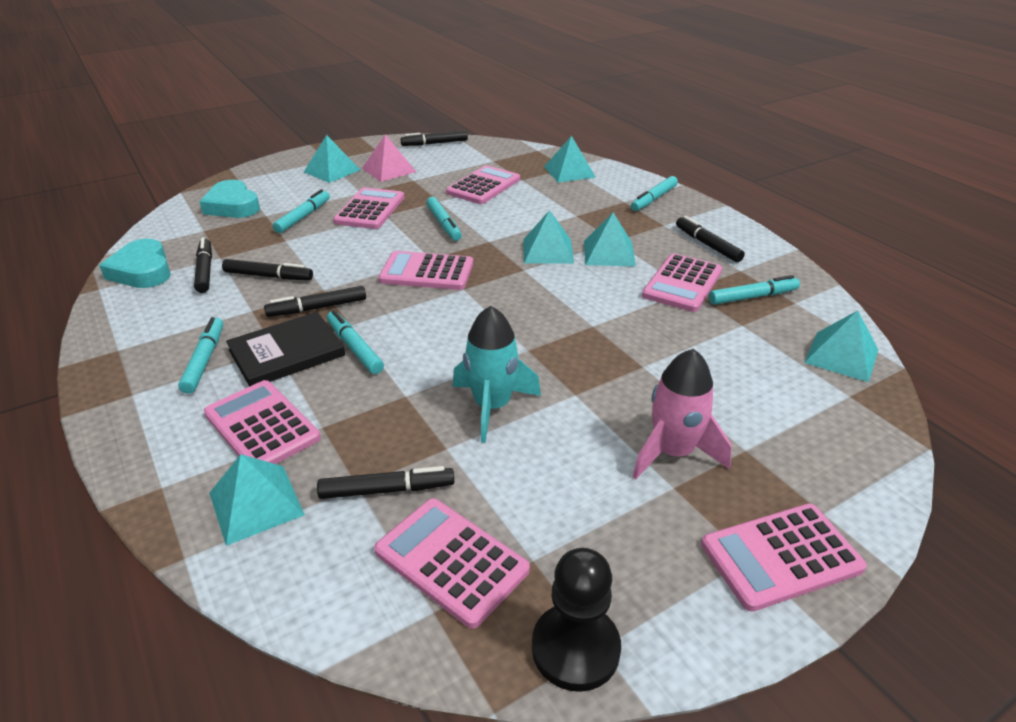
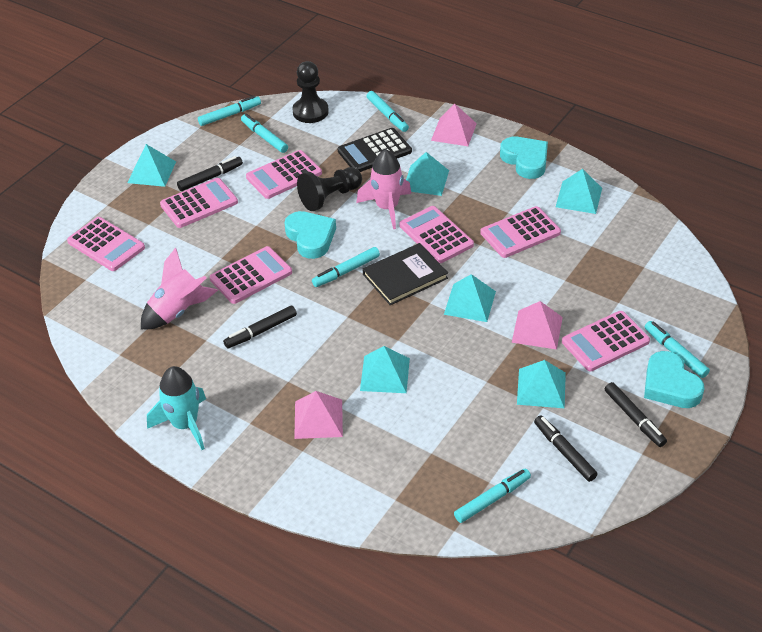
black calculator: none = 0 -> [338,128,412,172] = 1
black marker: [194,238,212,293] [222,259,313,280] [264,286,366,317] [317,466,454,499] [401,130,468,146] [676,216,745,262] = 6 -> [177,156,243,191] [223,306,297,348] [534,415,598,482] [605,382,667,447] = 4
black pawn: [532,548,621,692] = 1 -> [292,61,329,123] [297,167,362,211] = 2
pink pyramid: [362,134,416,182] = 1 -> [294,391,343,439] [431,104,477,146] [512,301,563,350] = 3
pink rocket: [632,349,732,479] = 1 -> [141,247,218,329] [356,149,411,229] = 2
turquoise heart: [99,239,171,288] [199,180,260,218] = 2 -> [284,211,336,259] [500,137,548,179] [644,351,704,408] = 3

